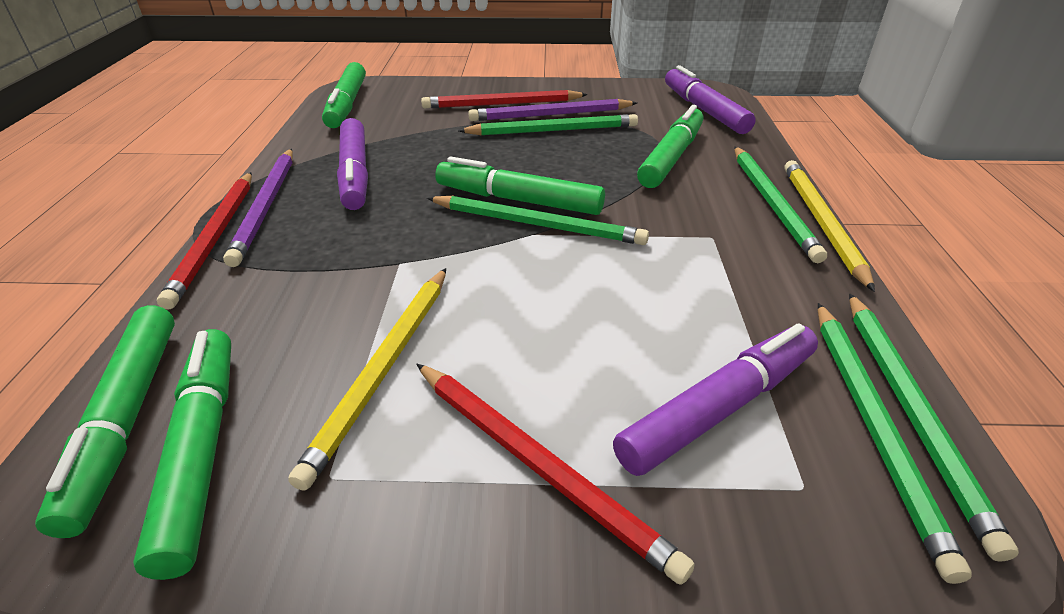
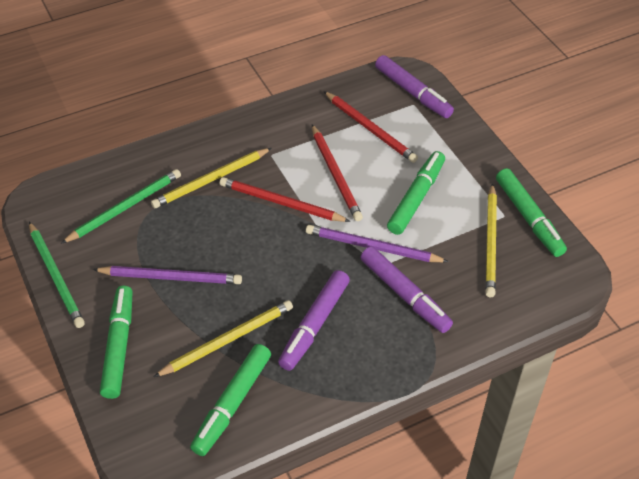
green marker: [35,305,175,538] [133,329,231,580] [322,62,366,128] [435,157,605,215] [637,105,704,188] = 5 -> [100,285,133,399] [190,344,271,456] [387,151,445,235] [496,168,567,257] = 4
green pencil: [427,196,649,245] [458,114,638,136] [735,147,827,263] [818,303,972,584] [849,294,1019,562] = 5 -> [29,222,85,328] [61,169,181,244] = 2
yellow pencil: [288,268,446,491] [784,160,875,292] = 2 -> [151,148,272,208] [154,300,293,377] [485,183,497,297] = 3

